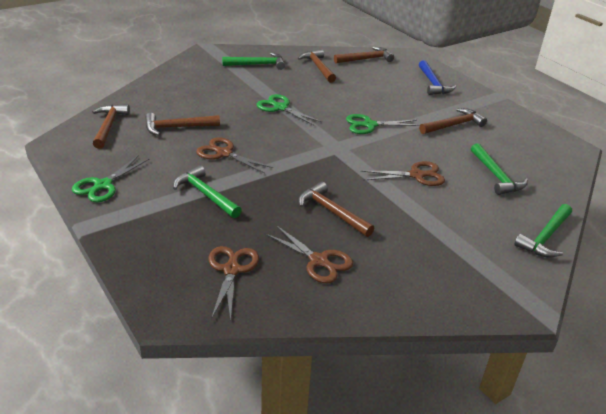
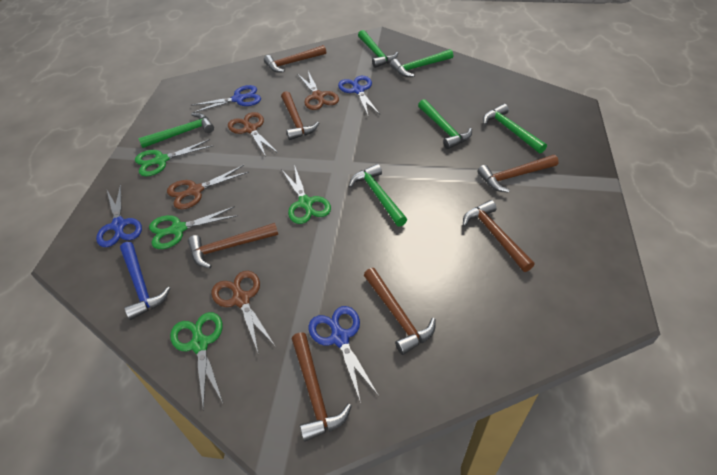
blue scissors: none = 0 -> [96,184,142,247] [191,85,261,113] [309,306,379,403] [338,76,380,115] = 4
brown hammer: [92,104,130,149] [145,113,220,135] [298,49,336,83] [299,181,375,237] [334,47,394,63] [419,108,487,134] = 6 -> [188,223,278,268] [264,45,326,72] [281,91,319,140] [292,332,352,442] [364,268,436,355] [463,200,535,272] [477,155,559,193] = 7
green hammer: [173,165,242,218] [222,53,285,70] [471,143,528,195] [514,204,572,258] = 4 -> [138,113,214,148] [349,164,407,227] [358,30,398,68] [390,49,453,77] [418,99,472,149] [483,104,547,154] = 6
green scissors: [72,155,149,202] [256,94,322,126] [346,114,420,134] = 3 -> [135,139,212,176] [149,206,238,249] [170,312,223,411] [281,165,331,224] = 4

